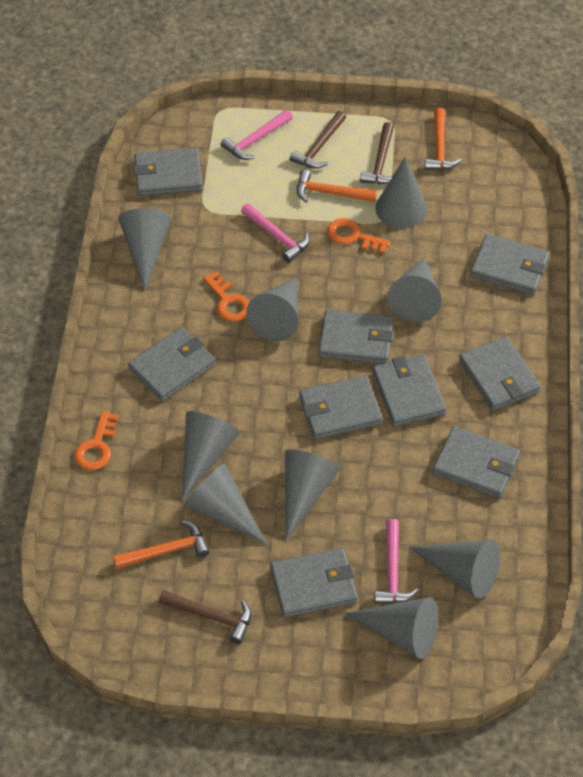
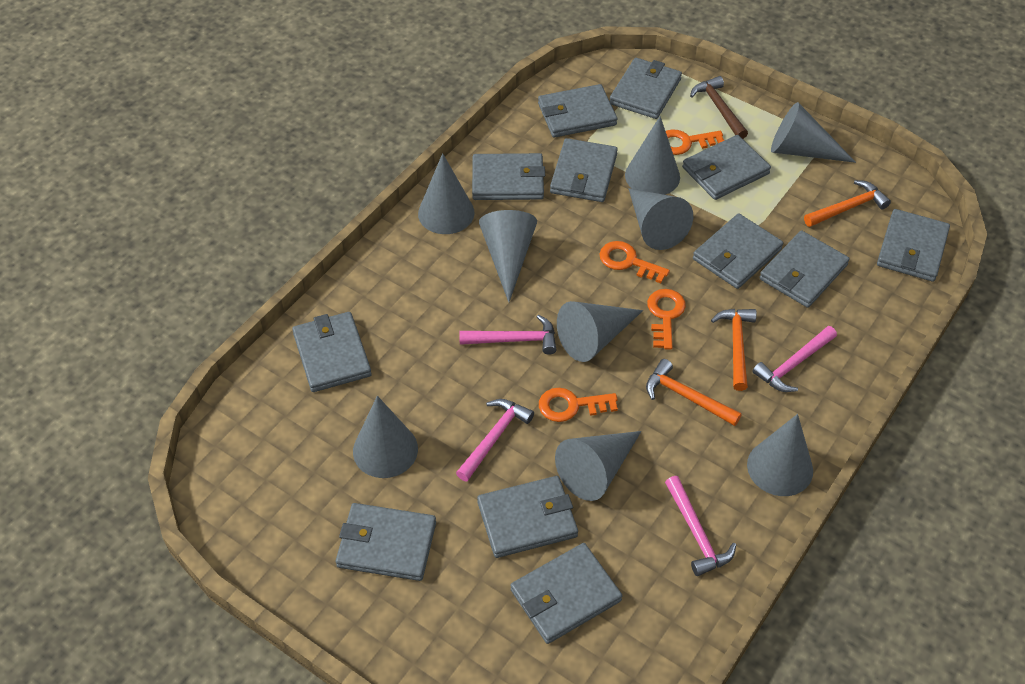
brown hammer: [158,590,251,644] [290,111,346,169] [360,122,394,184] = 3 -> [690,76,748,139] = 1
grey wallet: [128,327,216,401] [133,148,203,196] [270,548,358,618] [299,376,383,439] [319,309,394,364] [372,355,446,427] [432,426,520,498] [459,336,541,411] [470,234,550,295] = 9 -> [292,312,372,392] [336,503,436,581] [472,153,545,200] [477,476,578,558] [510,543,622,644] [538,84,617,138] [550,138,618,202] [610,58,682,119] [682,135,771,200] [693,213,783,289] [759,231,850,308] [877,209,950,282] = 12
orange key: [74,411,118,470] [203,271,250,322] [327,218,391,254] = 3 -> [539,388,618,422] [599,241,670,283] [647,289,686,350] [666,129,724,155] = 4
pink hammer: [221,110,293,160] [241,203,310,263] [374,519,419,604] = 3 -> [456,399,534,482] [459,315,556,355] [665,476,736,576] [753,326,837,392] = 4

